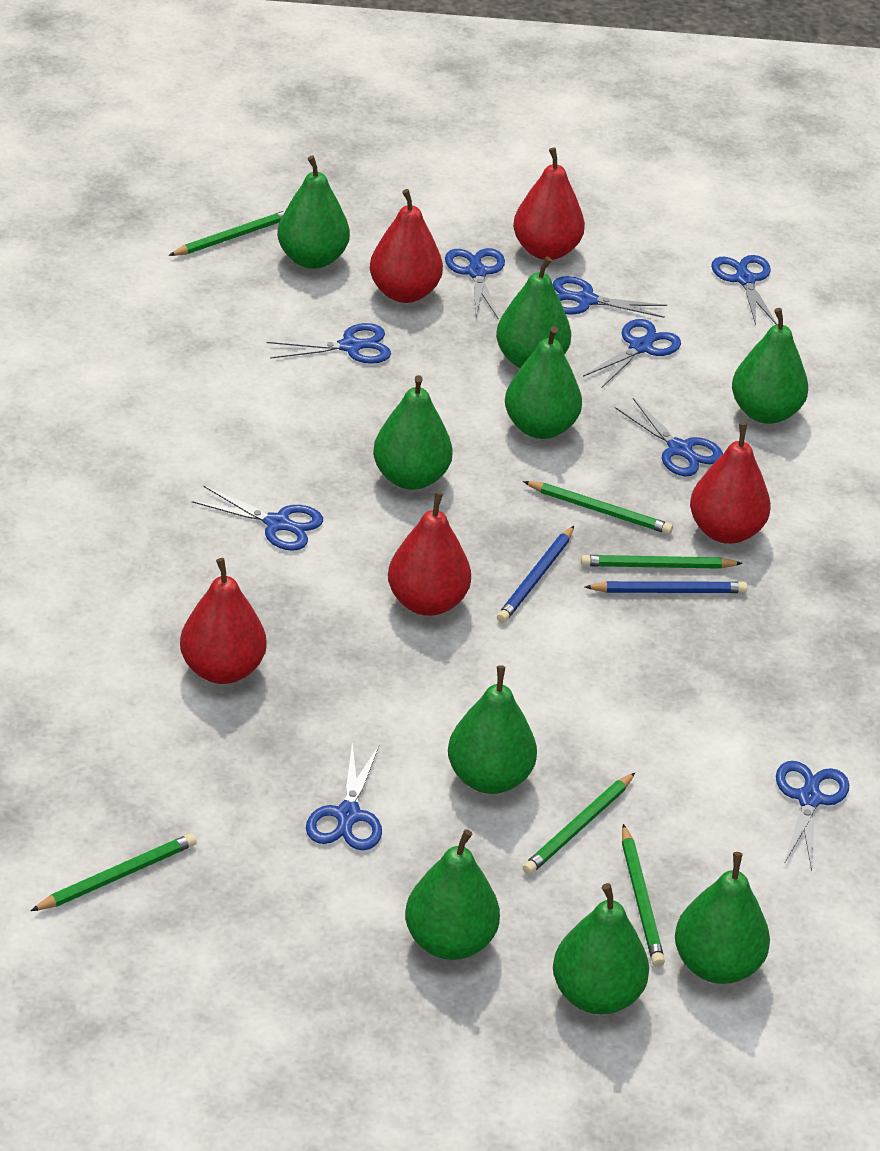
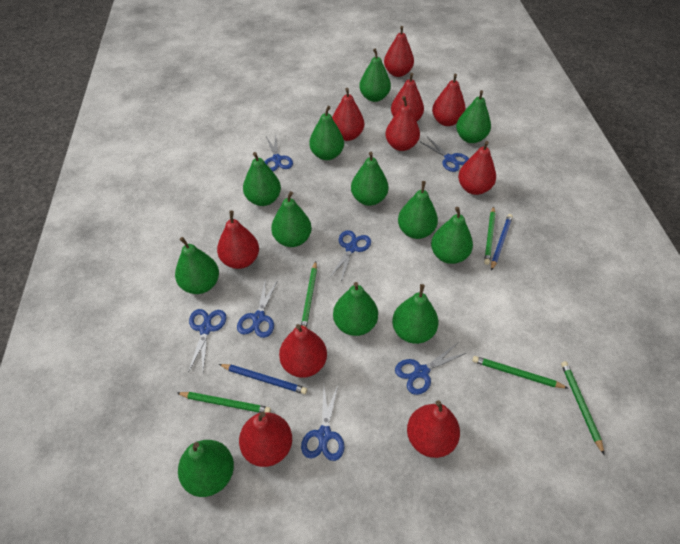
blue scissors: [192,485,323,551] [267,323,391,364] [306,742,382,850] [445,248,505,320] [553,276,667,318] [583,319,681,387] [615,398,723,476] [711,255,777,325] [776,761,849,871] = 9 -> [188,309,227,373] [237,278,278,338] [265,136,293,171] [301,385,344,461] [329,230,371,282] [395,344,466,395] [419,137,469,172] = 7
green pear: [277,155,350,269] [373,375,453,490] [405,829,500,960] [448,665,537,794] [496,256,571,368] [505,326,582,439] [553,883,649,1014] [675,852,770,984] [732,308,808,424] = 9 -> [175,237,219,294] [178,440,234,497] [243,152,281,206] [271,191,312,247] [309,106,344,160] [333,282,378,336] [351,152,389,206] [359,48,391,102] [392,284,438,344] [398,181,438,239] [431,207,473,264] [456,90,491,143] = 12
green pencil: [31,833,197,911] [168,210,286,256] [523,481,673,534] [523,773,635,875] [581,555,743,569] [622,824,665,967] = 6 -> [177,392,271,413] [301,261,317,328] [472,356,568,388] [484,206,495,265] [561,361,605,455] = 5
red pear: [180,558,267,684] [370,189,443,303] [388,492,471,616] [513,147,585,260] [690,423,771,544] = 5 -> [217,210,259,269] [239,412,292,467] [279,324,327,378] [332,88,364,141] [384,26,414,77] [385,96,420,151] [391,73,424,121] [407,400,460,458] [432,74,466,126] [458,141,496,195] = 10

